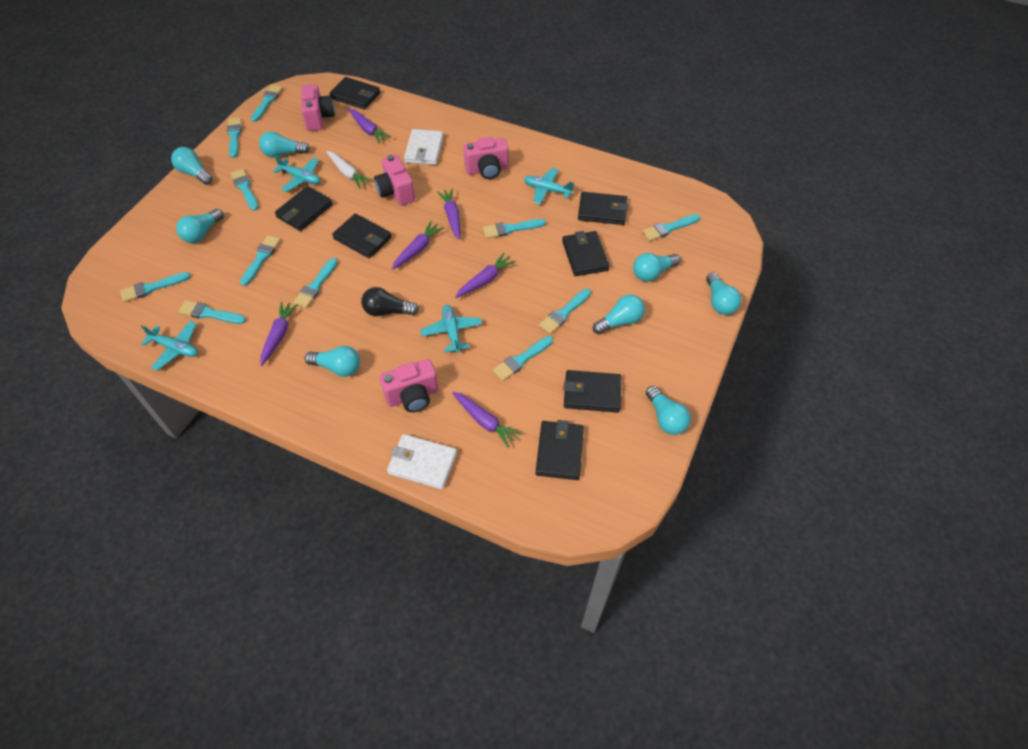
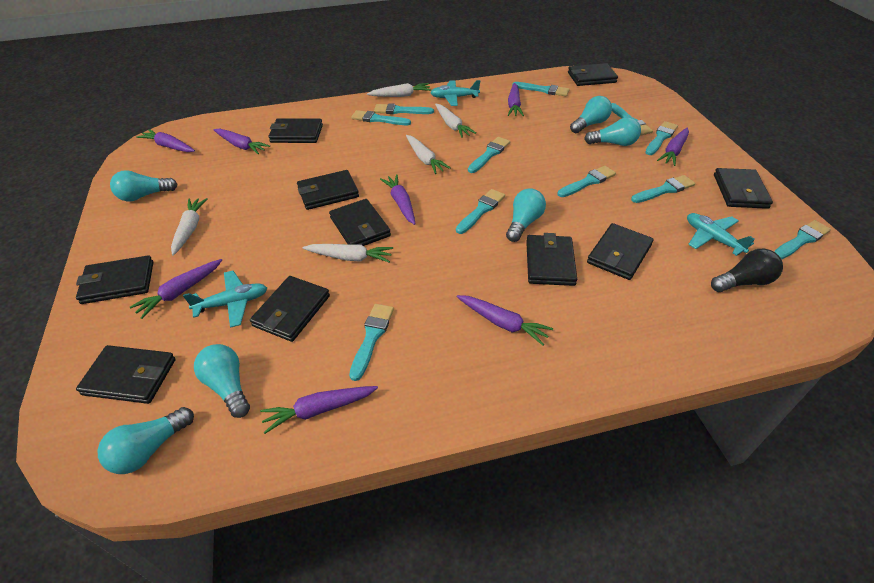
black wallet: [275,186,333,231] [329,77,380,110] [332,214,392,258] [536,420,584,480] [562,231,610,276] [563,370,621,413] [578,192,628,225] = 7 -> [76,255,154,304] [76,345,176,404] [250,276,330,342] [269,118,323,143] [297,170,359,210] [329,199,391,246] [526,233,577,286] [568,63,618,86] [587,223,654,280] [714,168,773,209] = 10
pink camera: [301,84,335,131] [374,155,415,206] [379,359,439,412] [463,137,509,179] = 4 -> none = 0
purple carrot: [260,301,298,366] [348,109,391,144] [392,221,444,270] [437,188,460,239] [452,392,521,448] [455,253,516,298] = 6 -> [130,259,222,319] [136,129,195,152] [214,129,270,154] [260,386,378,434] [380,174,415,225] [457,295,553,346] [508,83,524,116] [657,128,689,166] = 8
turquoise light bulb: [171,147,213,185] [176,209,224,243] [259,131,310,157] [305,346,360,377] [593,294,645,335] [633,253,680,282] [646,386,691,435] [706,272,742,315] = 8 -> [98,407,194,474] [110,170,177,201] [194,344,250,418] [506,188,546,242] [570,96,612,133] [584,117,641,146] = 6
turquoise plane: [141,321,198,371] [273,155,320,192] [420,305,482,353] [524,168,575,205] = 4 -> [183,271,267,328] [430,80,480,106] [687,213,755,256] = 3
white carrot: [326,151,372,189] = 1 -> [171,198,208,256] [302,244,393,262] [367,83,431,97] [406,135,451,174] [435,104,476,138] = 5
white wallet: [387,434,457,489] [404,129,444,165] = 2 -> none = 0

